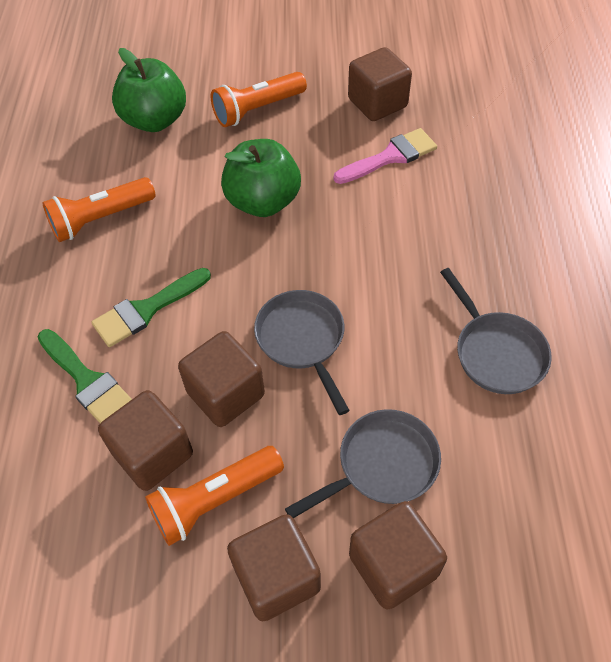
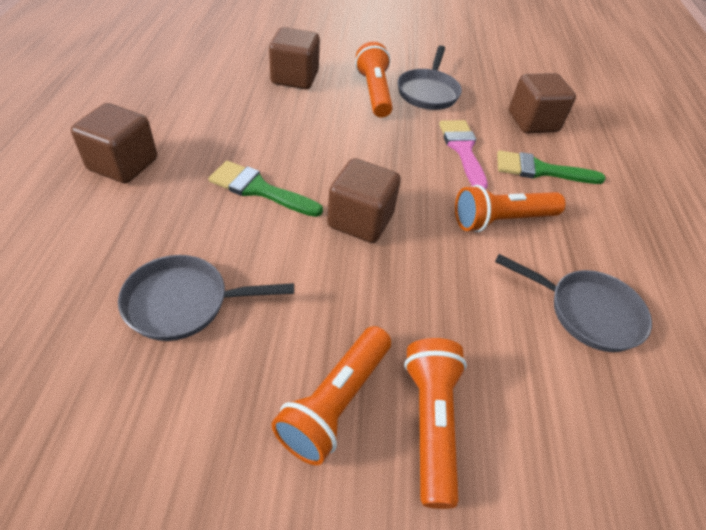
brown cube: [98,390,193,491] [178,331,265,427] [227,514,321,621] [348,47,412,121] [349,501,447,609] = 5 -> [71,103,157,183] [269,27,320,89] [327,158,401,243] [509,73,576,134] = 4
green apple: [112,48,186,132] [221,139,301,217] = 2 -> none = 0
orange flashlight: [42,177,156,242] [145,446,284,546] [211,72,307,127] = 3 -> [271,326,391,465] [355,42,393,118] [404,338,467,509] [455,185,566,232] = 4

